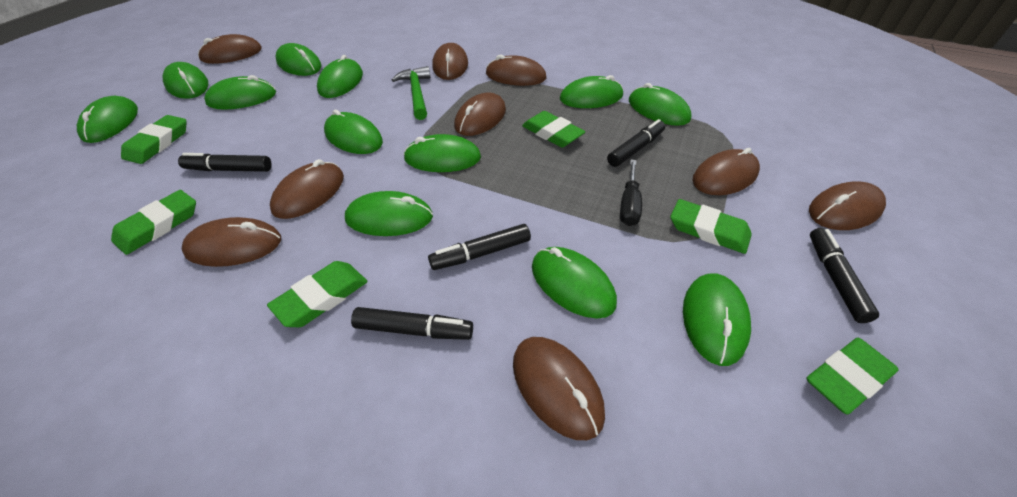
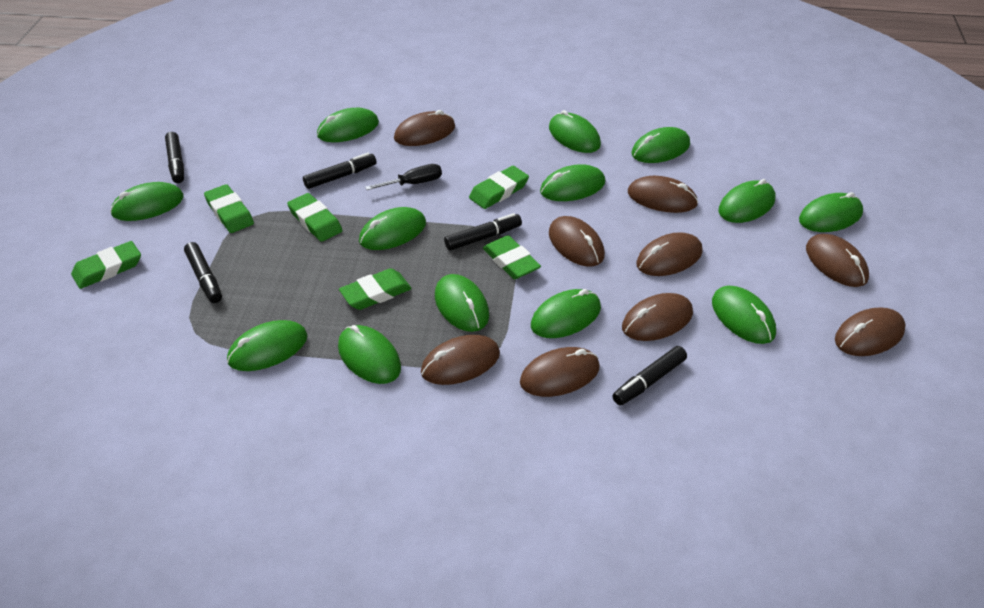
green hammer: [391,66,430,120] = 1 -> none = 0
green mouse: [77,96,138,143] [163,62,208,99] [204,75,276,110] [275,43,321,76] [317,55,363,98] [324,110,383,154] [345,191,433,236] [403,134,481,172] [532,247,617,319] [560,75,623,108] [629,83,691,126] [683,274,751,366] = 12 -> [110,182,184,221] [227,320,308,371] [317,108,379,142] [338,325,401,384] [359,207,426,250] [435,274,489,332] [531,289,601,338] [540,164,605,201] [549,110,601,153] [632,127,690,163] [712,286,776,344] [718,179,775,223] [799,192,863,232] = 13

